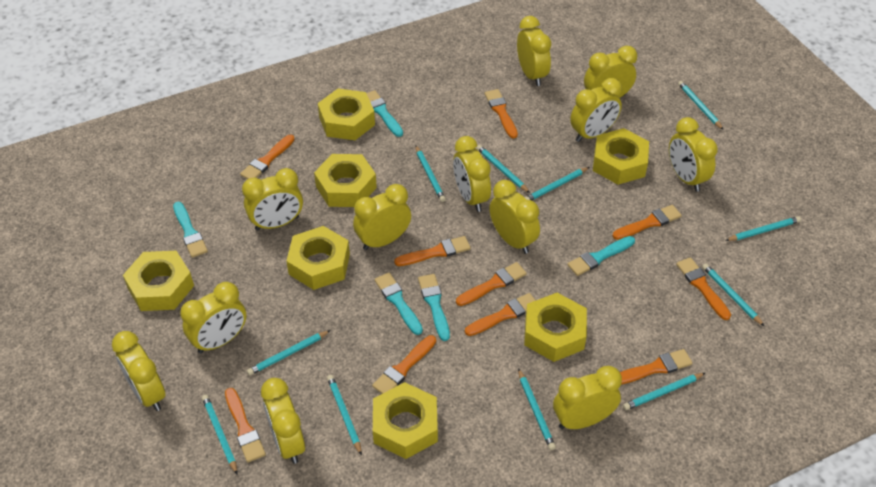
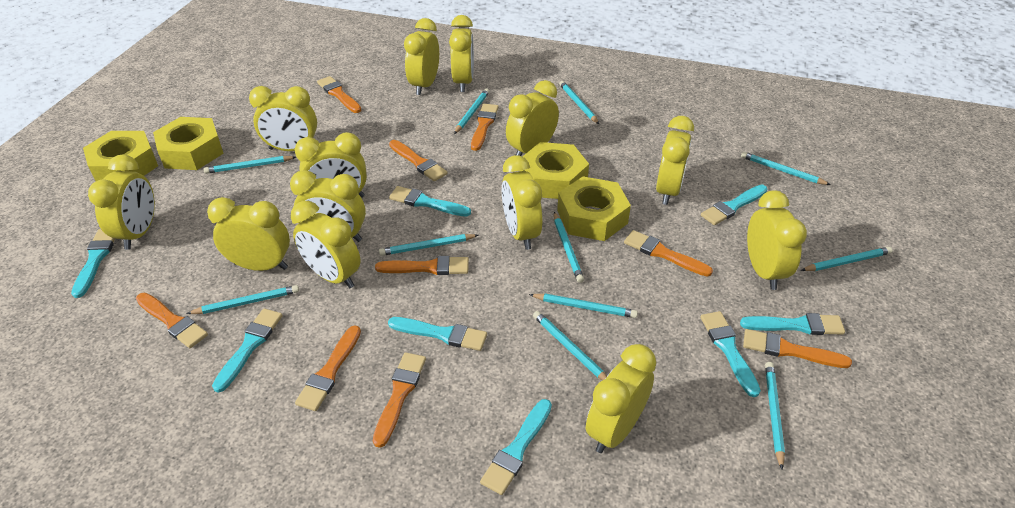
orange brush: [225,388,266,462] [240,135,295,179] [372,335,436,394] [394,236,471,266] [456,262,527,306] [465,293,536,336] [484,89,518,139] [612,205,682,240] [620,349,692,385] [676,257,731,320] = 10 -> [136,293,208,348] [295,325,361,411] [317,76,361,113] [373,352,426,448] [375,256,469,275] [389,140,448,181] [471,104,499,151] [624,230,713,277] [743,329,852,368] = 9
turquoise brush: [173,202,208,258] [366,90,403,137] [374,273,423,335] [418,274,450,341] [567,236,635,276] = 5 -> [71,229,115,298] [212,308,283,393] [388,317,487,351] [389,186,471,217] [480,399,552,495] [700,311,761,397] [701,185,767,225] [740,313,845,335] = 8
yellow clock: [112,331,166,411] [180,282,246,353] [242,168,303,231] [261,378,305,464] [353,184,411,250] [453,136,491,212] [489,180,540,254] [517,16,551,86] [553,366,622,429] [570,78,622,142] [584,46,637,98] [669,117,718,192] = 12 -> [88,154,155,250] [207,197,290,271] [249,86,317,151] [290,170,366,242] [291,201,361,288] [295,132,367,198] [404,18,439,95] [449,15,474,92] [502,155,543,250] [506,80,559,156] [586,344,656,453] [656,116,694,205] [747,190,807,290] = 13
yellow nut: [123,251,194,311] [286,226,350,290] [314,154,377,207] [318,89,375,140] [373,382,438,459] [524,293,587,362] [593,128,649,185] = 7 -> [83,131,158,181] [153,117,224,170] [521,142,589,199] [557,176,631,241] = 4

